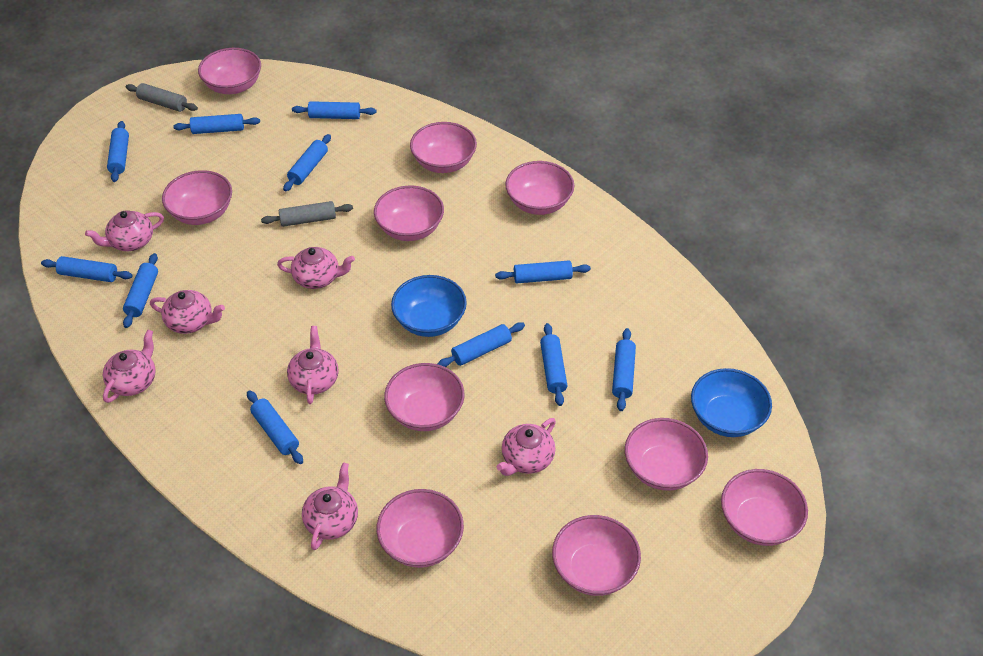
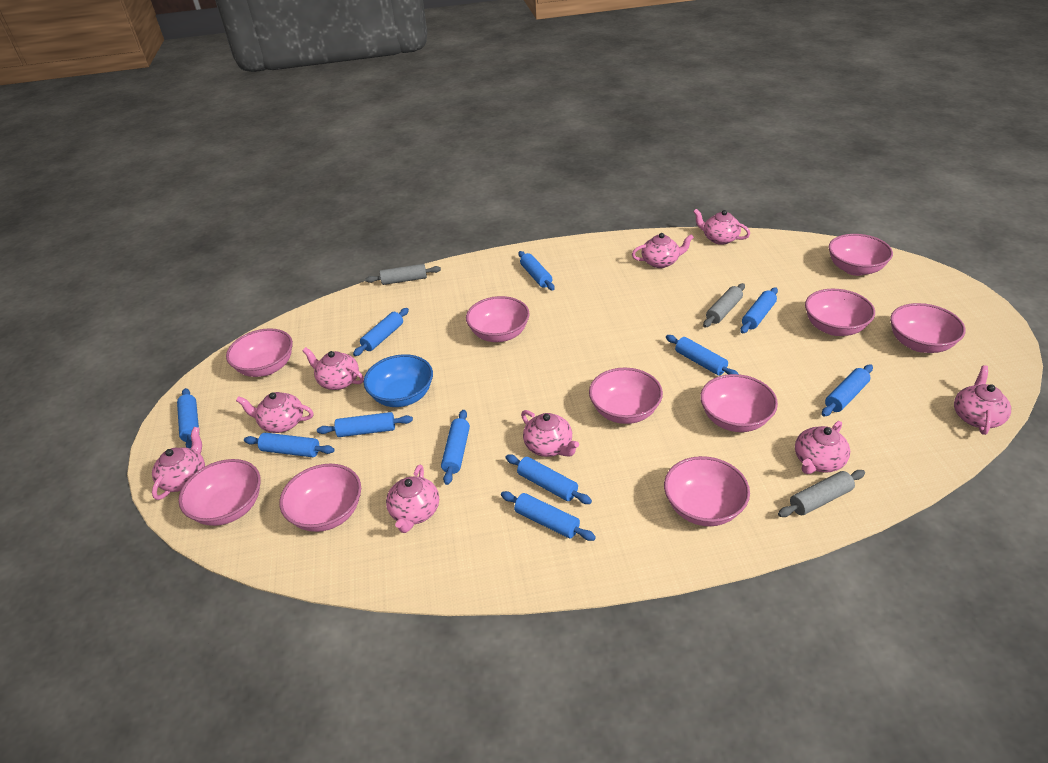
blue bowl: [391,275,467,337] [691,368,772,437] = 2 -> [364,354,433,407] = 1
grey rolling pin: [126,83,198,112] [261,201,353,227] = 2 -> [365,264,441,285] [703,283,745,327] [778,470,865,517] = 3
pink teapot: [85,210,164,251] [103,330,156,403] [150,290,225,334] [277,247,355,289] [287,326,338,404] [302,463,358,550] [497,418,556,476] = 7 -> [152,427,205,500] [236,392,314,433] [302,347,364,390] [386,465,439,533] [521,410,579,457] [632,233,694,268] [693,209,750,245] [795,421,850,474] [954,365,1011,435] = 9

